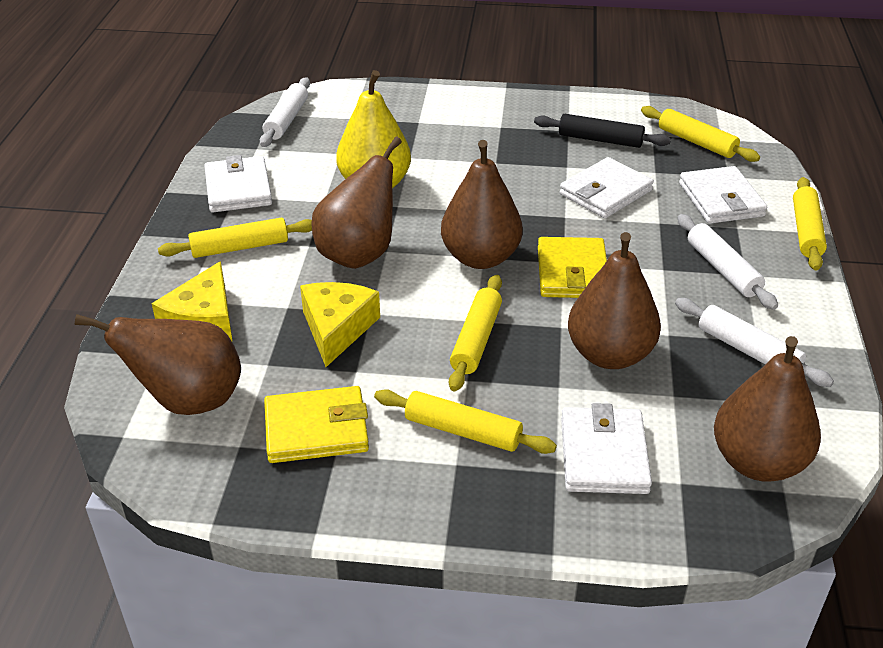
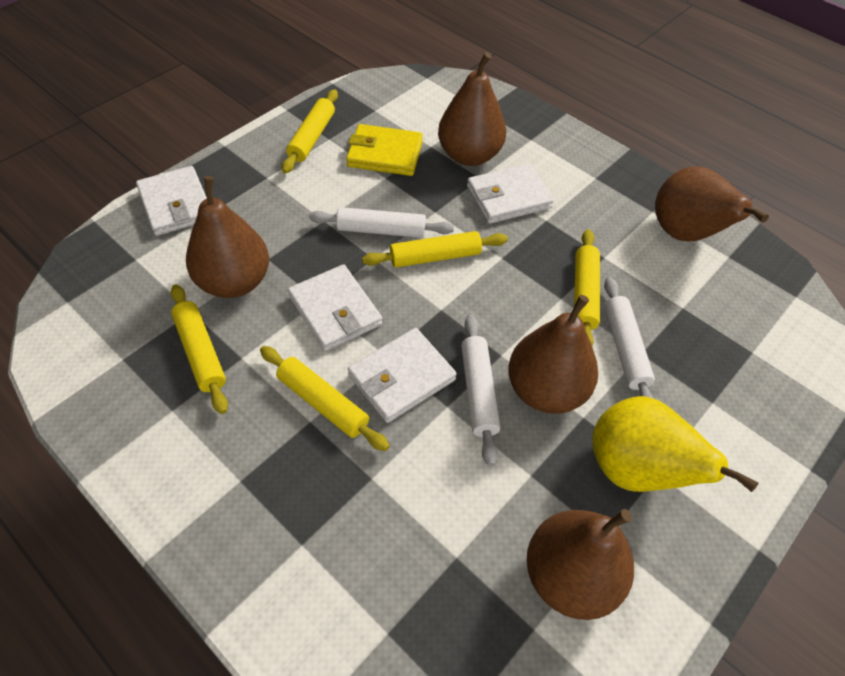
black rolling pin: [534,114,671,148] = 1 -> none = 0
yellow cheese: [151,261,233,342] [300,282,380,367] = 2 -> none = 0
yellow wallet: [264,386,369,463] [538,237,607,298] = 2 -> [346,124,423,176] = 1

